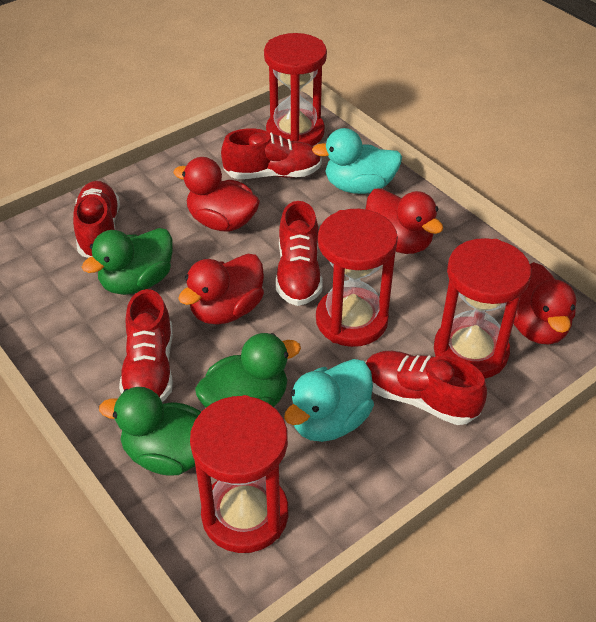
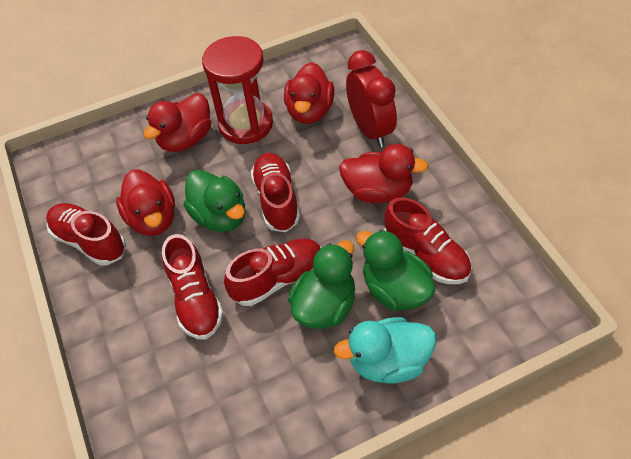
red clock: none = 0 -> [346,50,397,147] = 1
red hourglass: [190,395,288,553] [264,33,327,146] [316,209,398,347] [434,238,531,379] = 4 -> [202,36,273,144] = 1
turquoise duck: [284,359,374,442] [312,128,402,194] = 2 -> [334,317,436,384] = 1

